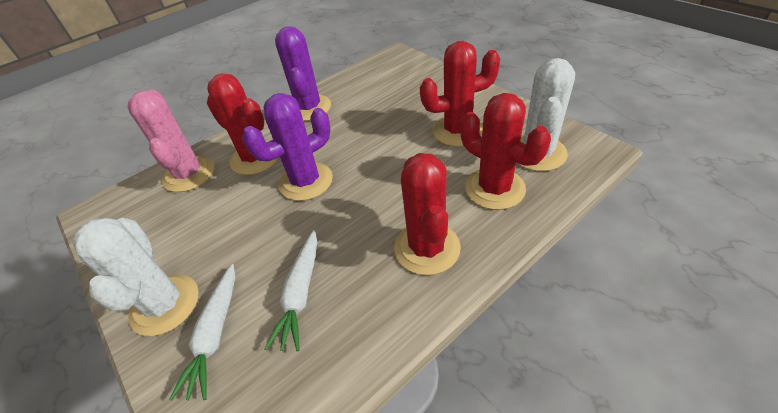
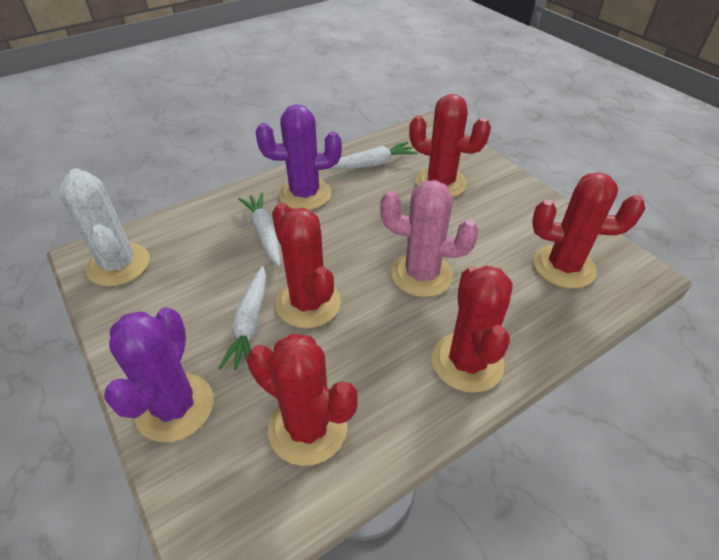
red cactus: [207,74,279,175] [394,153,461,275] [420,41,500,147] [461,93,551,210] = 4 -> [247,333,357,466] [272,203,341,328] [409,94,491,197] [432,265,513,393] [532,172,645,289] = 5
white cactus: [72,218,199,336] [517,58,575,171] = 2 -> [58,168,150,287] = 1
white carrot: [169,264,235,401] [264,230,317,352] = 2 -> [218,266,266,370] [238,192,280,266] [329,141,417,169] = 3

